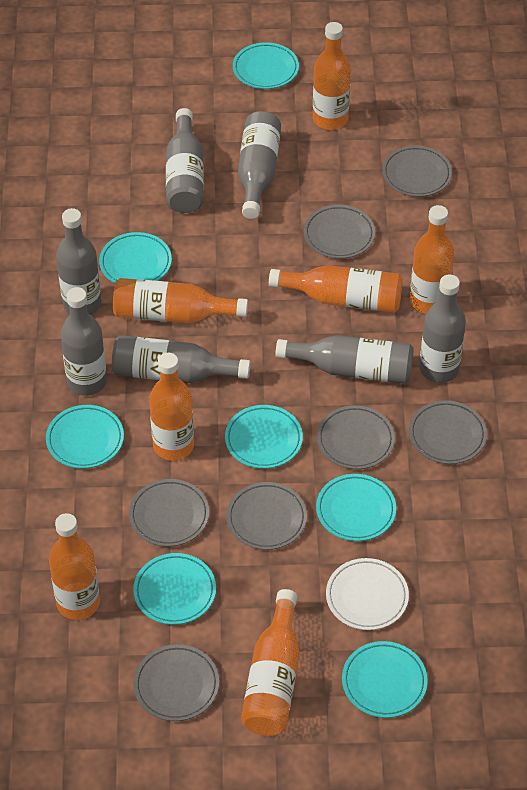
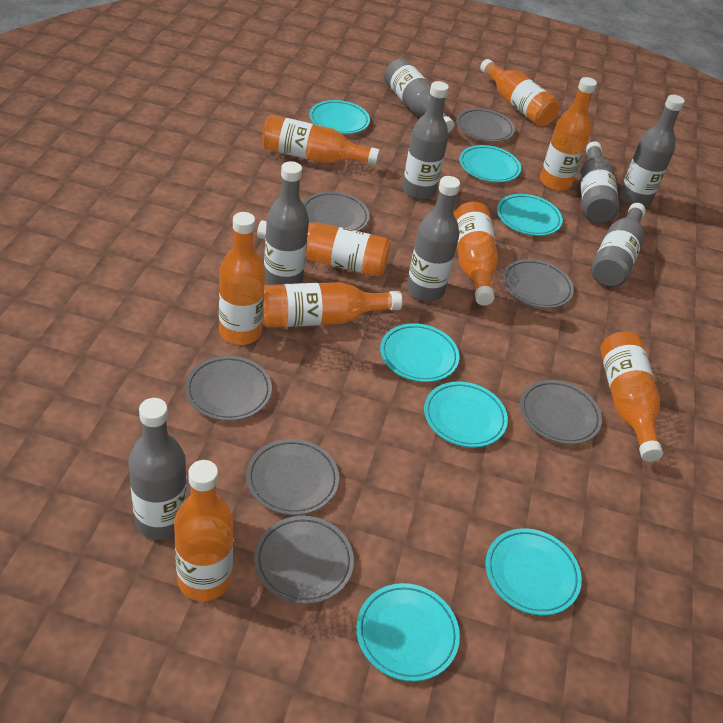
grey bottle: [56,208,101,315] [60,287,107,396] [112,335,251,383] [166,108,204,213] [238,111,281,219] [276,335,414,384] [420,274,466,383] = 7 -> [128,398,187,540] [264,161,309,285] [384,58,454,133] [402,81,449,200] [407,176,460,301] [580,141,619,223] [591,203,646,287] [619,95,685,207] = 8
orange bottle: [49,513,100,620] [113,278,248,323] [149,353,194,461] [241,589,299,736] [269,265,403,313] [313,22,351,130] [410,205,454,313] = 7 -> [174,460,233,601] [219,212,265,345] [257,220,391,277] [262,115,380,165] [262,282,402,327] [454,202,498,306] [480,59,560,127] [540,77,597,191] [600,331,663,462] = 9
white plate: [326,558,409,630] = 1 -> none = 0

